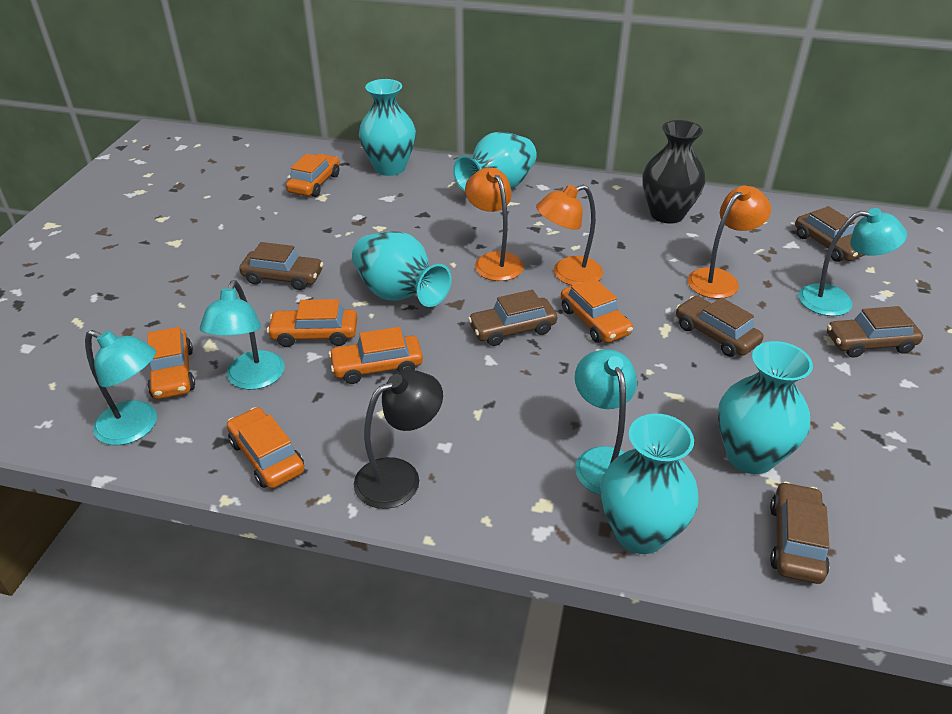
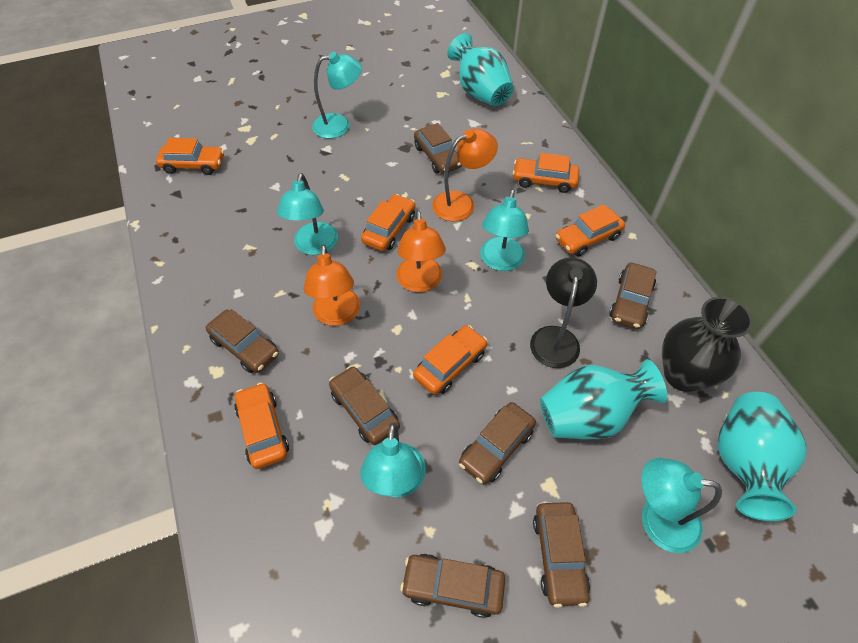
brown car: [239,242,324,290] [468,290,557,346] [676,296,763,357] [770,482,830,584] [795,206,864,262] [827,306,923,358] = 6 -> [206,309,279,373] [329,366,400,445] [400,554,505,618] [414,123,462,174] [459,402,536,484] [533,502,590,608] [609,263,657,329] = 7
turquoise lamp: [85,330,157,445] [200,280,285,390] [575,349,637,495] [798,208,907,316] = 4 -> [277,173,338,255] [312,52,362,139] [360,422,426,497] [480,189,529,271] [641,458,722,553] = 5
turquoise vase: [352,231,452,307] [359,79,416,176] [453,132,537,191] [600,414,699,554] [718,341,813,474] = 5 -> [447,33,514,106] [540,359,667,440] [717,392,807,521] = 3

